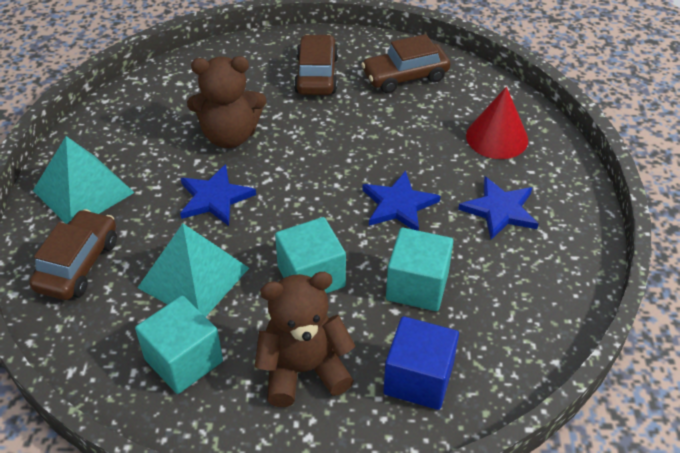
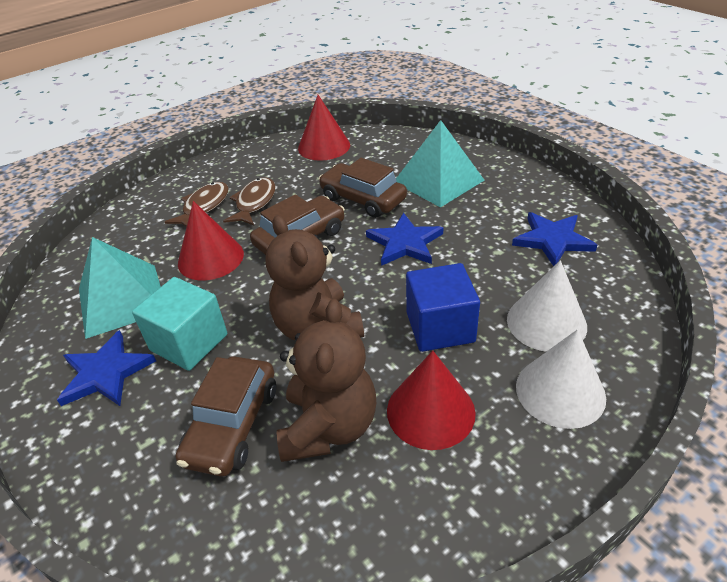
brown fish: none = 0 -> [165,182,229,227] [223,177,276,226] = 2
red cone: [466,87,528,159] = 1 -> [178,201,244,280] [298,95,350,161] [387,350,476,450] = 3
turquoise cube: [135,296,223,394] [275,217,346,293] [386,227,453,311] = 3 -> [132,277,227,371] = 1
white cone: none = 0 -> [507,260,587,352] [516,329,606,429] = 2

